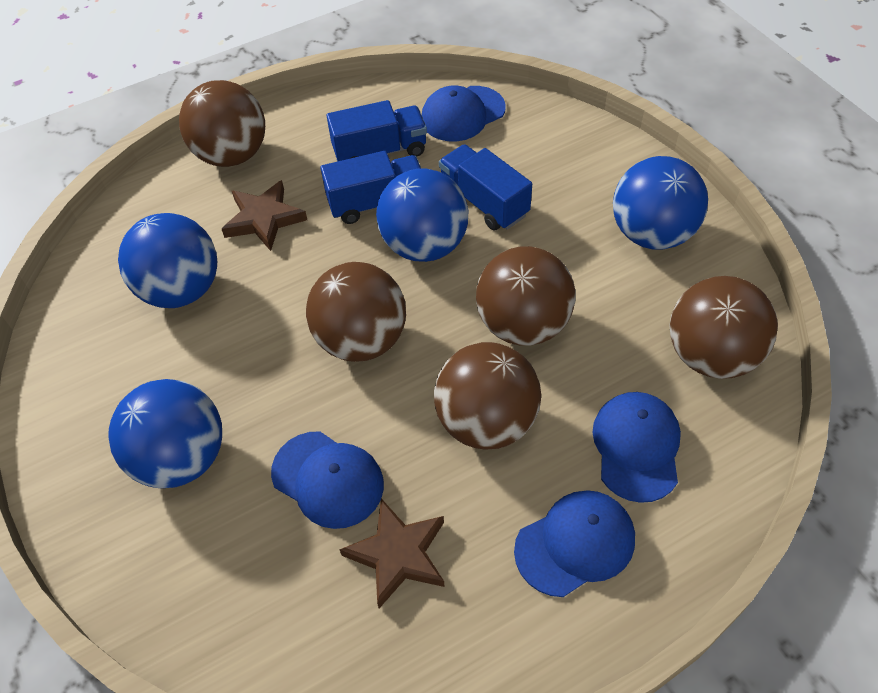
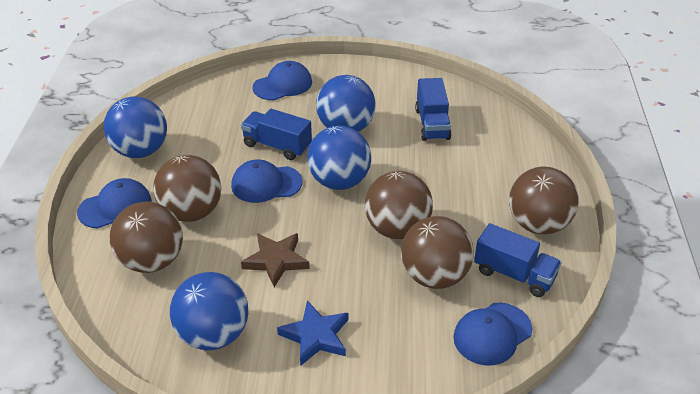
blue star: none = 0 -> [277,301,348,366] = 1
brown star: [222,180,307,251] [339,498,445,608] = 2 -> [241,233,310,287] = 1

